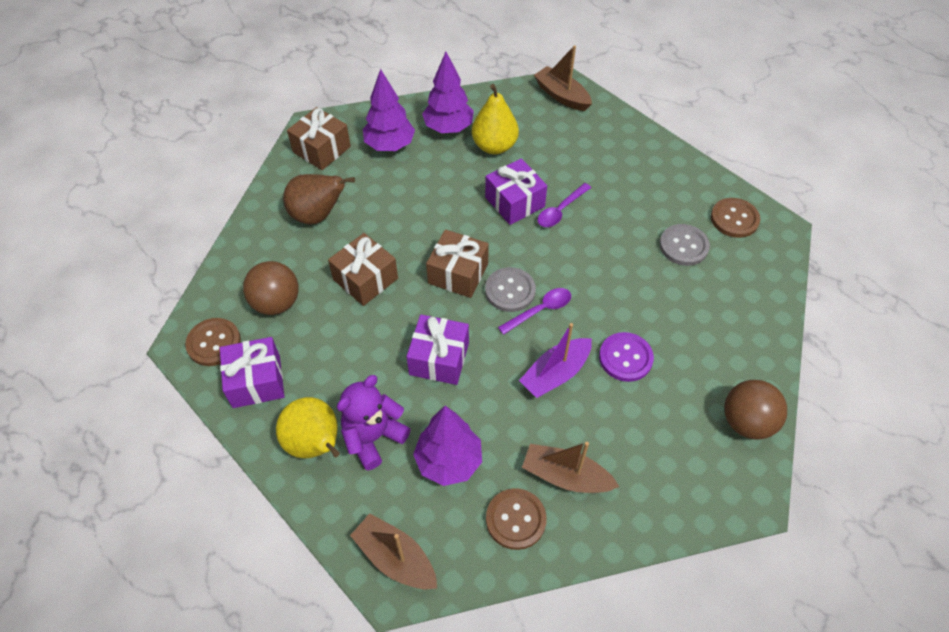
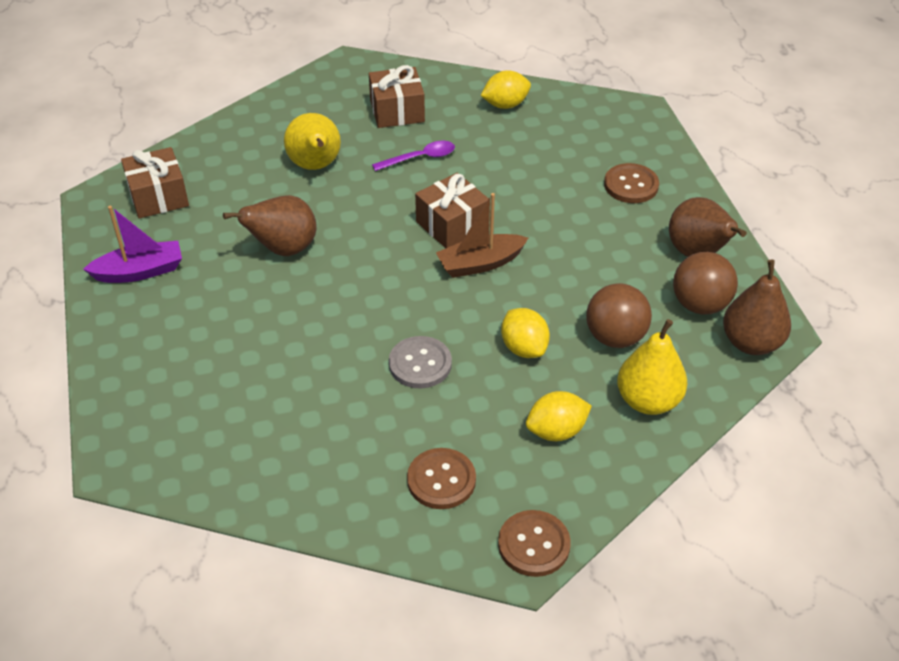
brown boat: [350,513,437,589] [522,442,619,493] [534,45,592,111] = 3 -> [436,193,528,278] = 1
brown pear: [283,174,355,224] = 1 -> [223,195,317,256] [669,197,747,257] [723,259,791,355] = 3
grey button: [485,267,536,312] [659,224,710,266] = 2 -> [389,336,452,388] = 1
purple button: [599,332,654,382] = 1 -> none = 0
purple gift: [220,337,285,408] [406,315,469,385] [485,158,547,225] = 3 -> none = 0
purple spoon: [498,288,571,335] [537,183,591,227] = 2 -> [372,141,455,171] = 1
purple teddy bear: [337,375,411,471] = 1 -> none = 0
purple tree: [363,69,415,151] [413,406,482,486] [422,52,474,133] = 3 -> none = 0
yellow lemon: none = 0 -> [480,70,531,109] [501,308,550,358] [526,391,592,441] = 3

